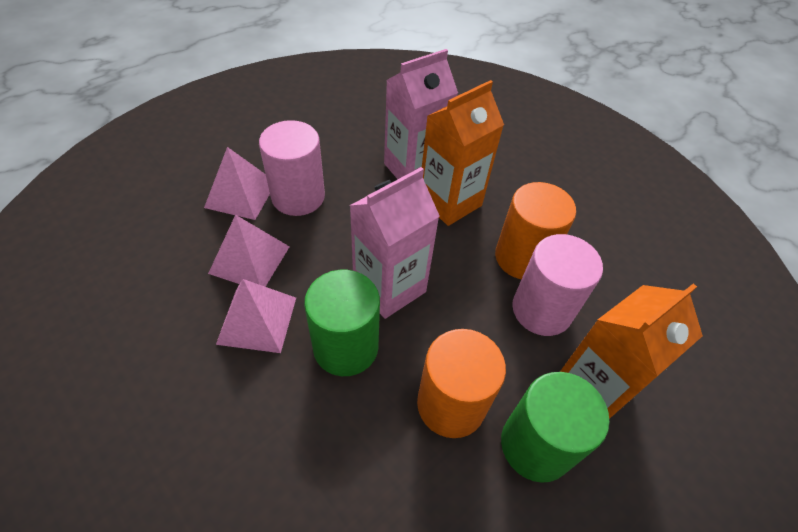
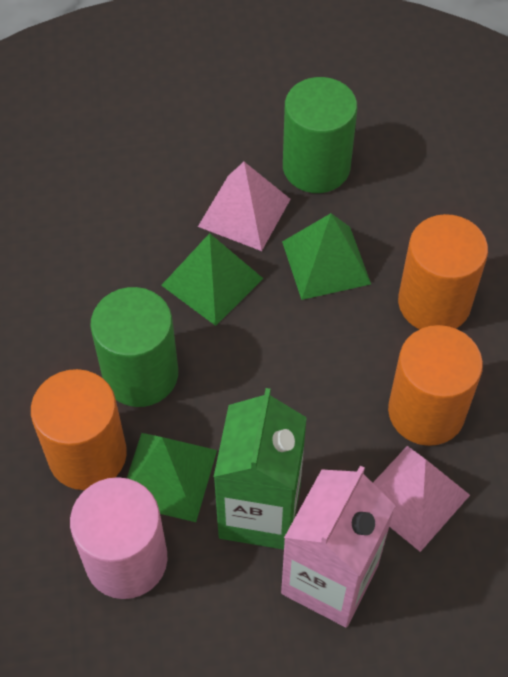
green carton: none = 0 -> [214,388,307,550] = 1
green pyramid: none = 0 -> [127,433,217,522] [161,233,264,326] [282,213,371,300] = 3
orange carton: [422,80,504,226] [560,284,703,419] = 2 -> none = 0
orange cylinder: [417,329,506,438] [495,182,576,279] = 2 -> [31,369,127,490] [388,325,483,446] [398,214,488,329] = 3
pink carton: [349,167,439,319] [384,49,458,179] = 2 -> [281,466,396,628] = 1
pink cylinder: [259,120,325,216] [512,234,603,336] = 2 -> [70,477,168,599] = 1
pink pyramid: [204,147,270,220] [208,215,290,287] [216,279,296,353] = 3 -> [198,162,291,251] [373,446,470,552] = 2

